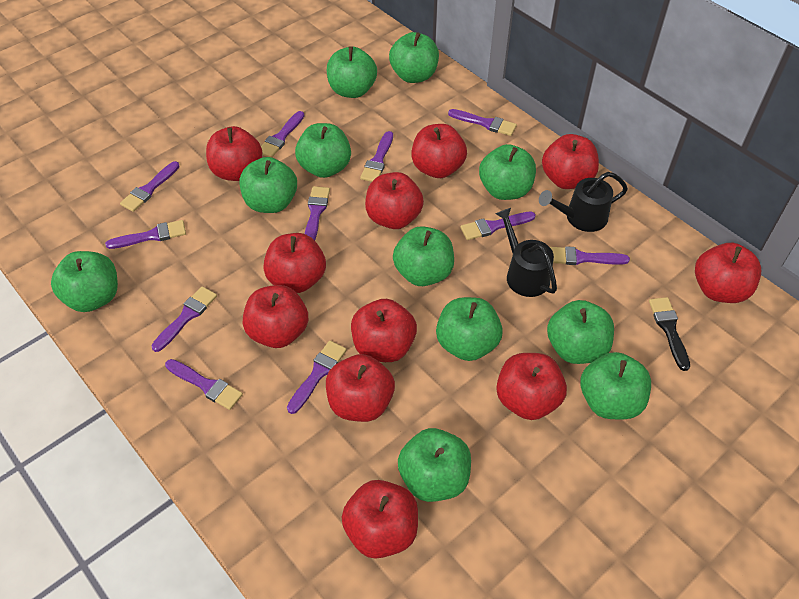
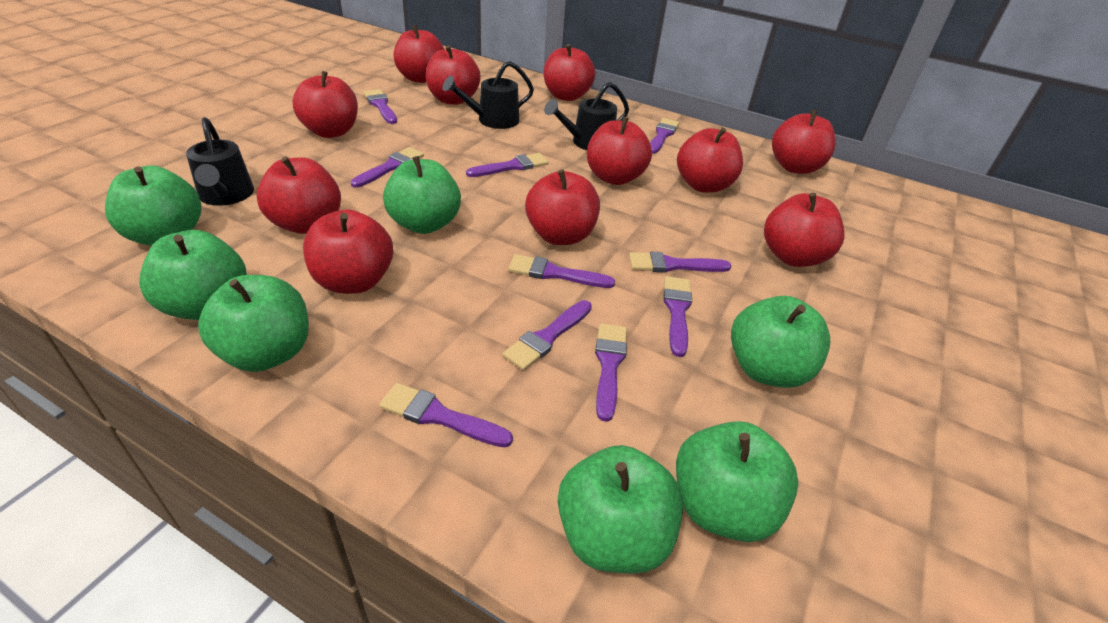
black brush: [649,297,690,371] = 1 -> none = 0
black watering can: [496,208,557,297] [539,172,628,232] = 2 -> [186,117,254,206] [443,61,534,129] [544,82,629,150] = 3
green apple: [51,251,118,312] [239,157,297,213] [295,123,351,178] [327,46,377,98] [389,32,439,83] [393,226,454,286] [398,428,471,502] [436,297,503,361] [479,144,536,200] [547,300,614,364] [580,352,651,419] = 11 -> [105,166,202,246] [139,230,247,320] [198,275,309,372] [383,156,461,234] [558,445,683,574] [676,421,798,542] [731,296,830,388] = 7
purple brush: [105,220,186,249] [120,161,180,212] [151,286,217,352] [165,359,243,410] [261,111,304,157] [287,341,347,414] [305,186,330,241] [360,131,393,182] [448,109,517,136] [460,211,536,240] [550,246,630,265] = 11 -> [351,147,424,188] [364,89,397,124] [379,383,513,447] [466,153,548,177] [502,300,592,370] [508,254,615,288] [595,323,627,422] [629,252,731,272] [650,118,679,154] [664,276,692,357] = 10

